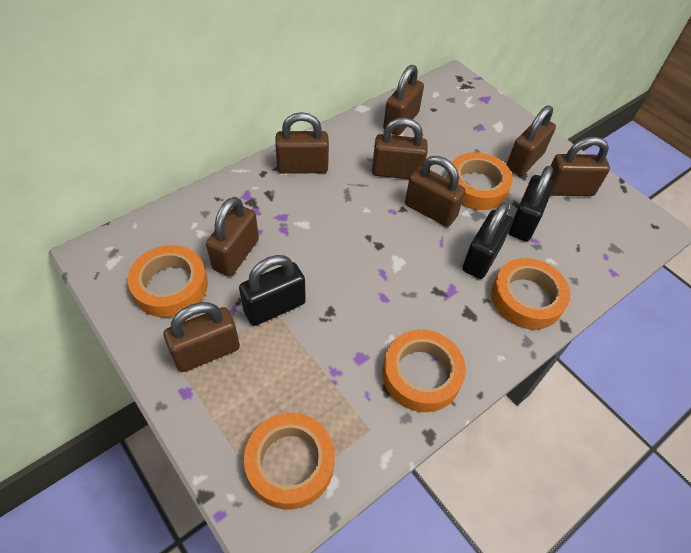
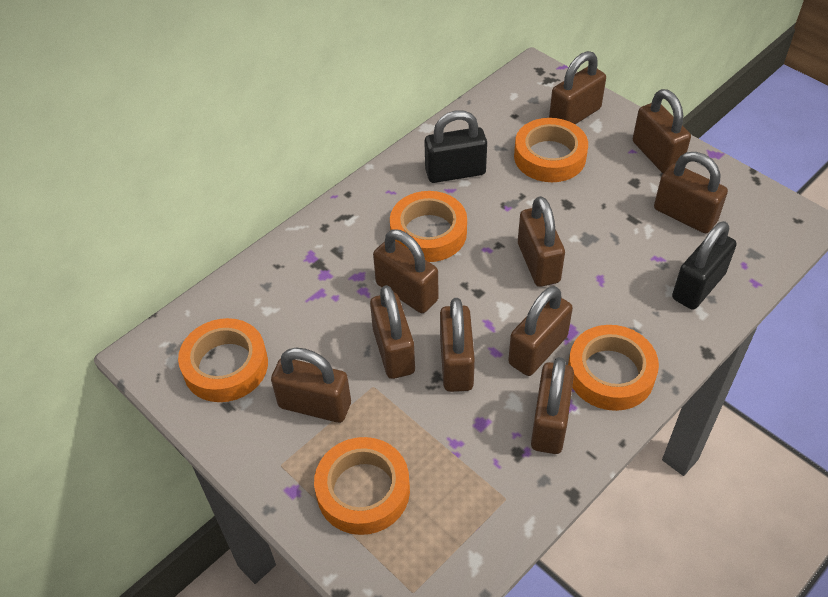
black padlock: [239,255,306,326] [462,202,513,279] [509,166,554,241] = 3 -> [424,110,487,183] [672,221,737,310] = 2
brown padlock: [164,302,240,372] [206,197,259,276] [275,112,329,174] [372,118,428,179] [383,65,424,136] [405,156,465,227] [506,105,556,176] [550,137,610,196] = 8 -> [271,348,351,423] [370,285,415,379] [373,230,439,313] [440,298,475,392] [508,286,573,376] [518,196,565,287] [531,357,574,454] [549,51,606,124] [633,89,691,173] [654,152,728,233] = 10

